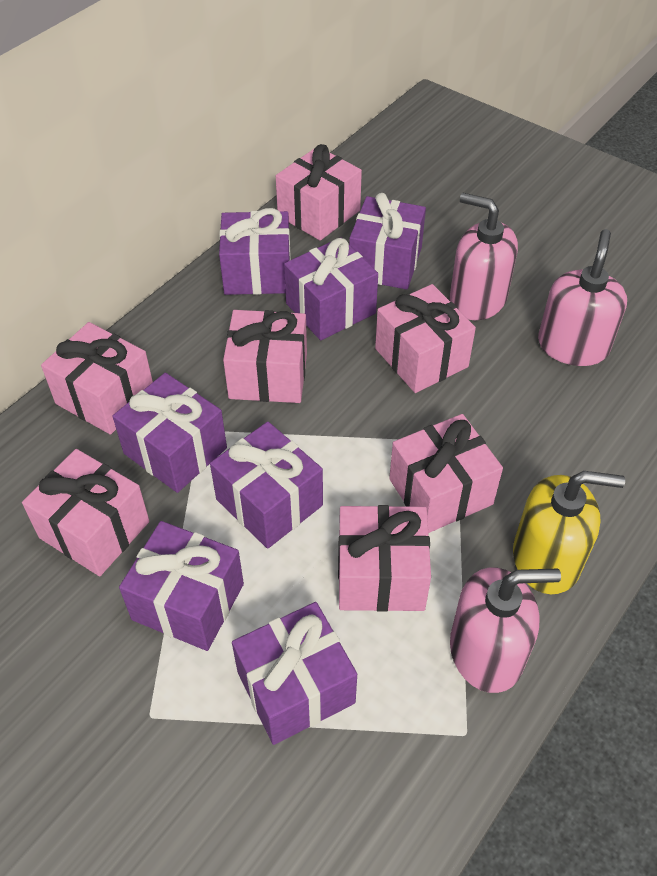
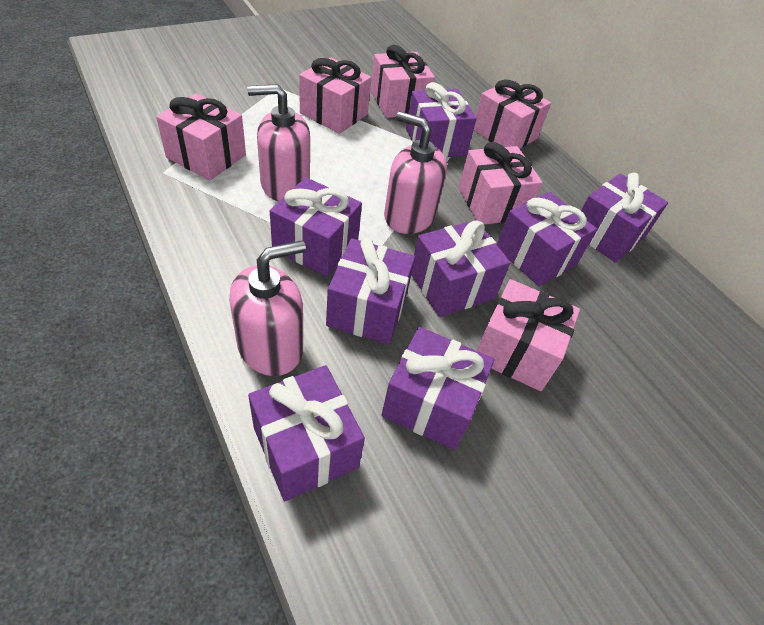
pink gift: [22,449,149,576] [41,322,153,435] [223,310,307,403] [276,144,362,241] [338,505,431,612] [375,284,476,393] [389,414,503,533] = 7 -> [156,93,246,180] [299,57,371,134] [371,45,435,118] [458,142,543,225] [474,80,551,149] [476,279,580,391] = 6
purple gift: [113,373,227,493] [119,521,244,651] [210,421,323,549] [219,208,291,295] [232,602,357,745] [284,237,378,341] [349,193,426,290] = 7 -> [248,365,365,501] [270,177,362,277] [326,238,415,344] [381,327,494,450] [406,82,477,158] [411,220,511,317] [497,192,597,286] [581,173,668,263] = 8
yellow soap dispenser: [513,471,625,594] = 1 -> none = 0

